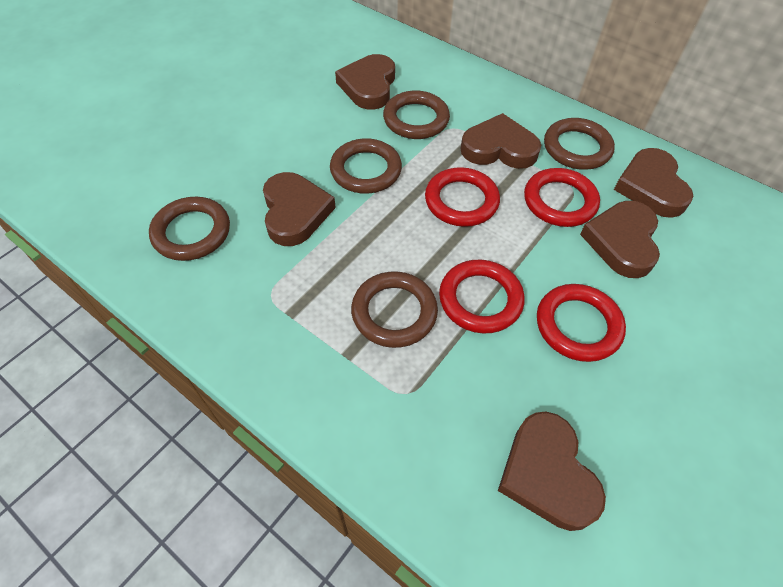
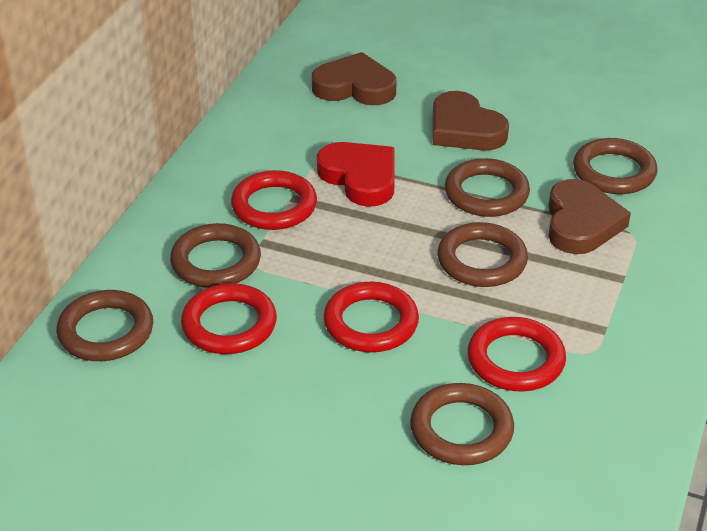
brown heart: [263,172,336,246] [335,54,395,110] [461,113,541,169] [498,412,606,531] [580,201,660,278] [614,148,693,218] = 6 -> [312,52,396,105] [433,91,509,151] [548,179,631,254] = 3
brown ring: [149,197,230,261] [330,138,402,194] [351,271,438,348] [383,91,450,139] [544,118,615,170] = 5 -> [57,290,153,361] [170,223,261,288] [410,383,514,465] [437,222,528,287] [445,158,530,217] [573,138,658,194] = 6
red heart: none = 0 -> [317,142,395,207] = 1

